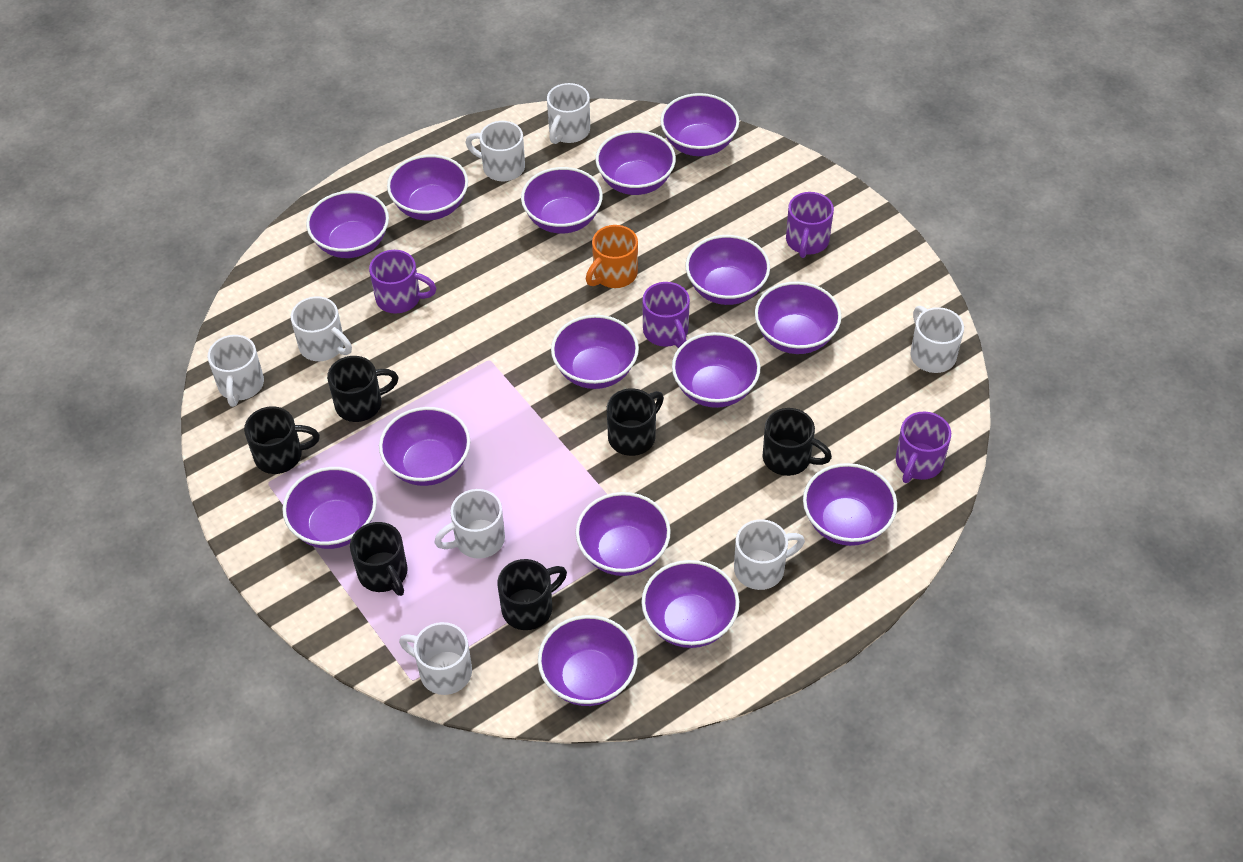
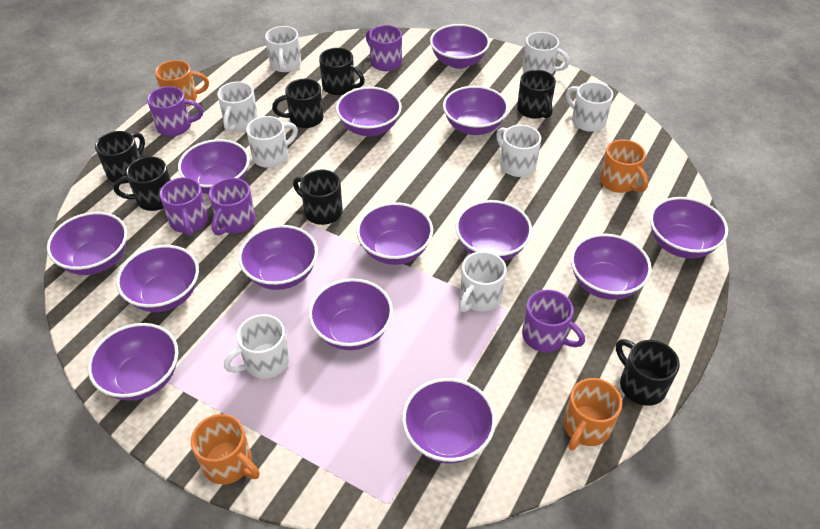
black mug: [244,406,320,474] [327,356,399,422] [350,522,408,596] [497,559,567,630] [607,388,664,456] [763,408,832,476] = 6 -> [95,131,145,184] [113,156,171,211] [272,79,324,128] [293,170,343,225] [319,48,365,95] [517,70,556,119] [616,339,680,406] = 7
orange mug: [586,225,638,288] = 1 -> [155,60,209,107] [191,414,260,484] [564,378,622,451] [600,139,648,193] = 4
purple bowl: [282,467,377,549] [306,190,389,258] [379,407,470,486] [387,155,468,220] [521,167,603,234] [538,615,638,706] [551,315,639,389] [576,492,671,576] [596,130,676,195] [641,560,739,648] [660,93,739,156] [672,332,760,408] [685,235,770,305] [755,282,842,354] [803,463,897,546] = 15 -> [47,212,127,275] [88,323,178,401] [116,245,199,312] [178,139,250,194] [238,225,318,290] [309,279,393,350] [336,87,402,136] [356,202,433,265] [402,378,496,464] [430,24,490,69] [443,86,509,135] [455,200,532,261] [571,234,652,300] [650,197,728,258] = 14
purple mug: [369,250,437,314] [642,282,690,348] [786,192,834,258] [896,412,951,483] = 4 -> [147,86,203,136] [159,177,208,236] [209,178,256,236] [366,25,402,71] [522,290,585,352] = 5

